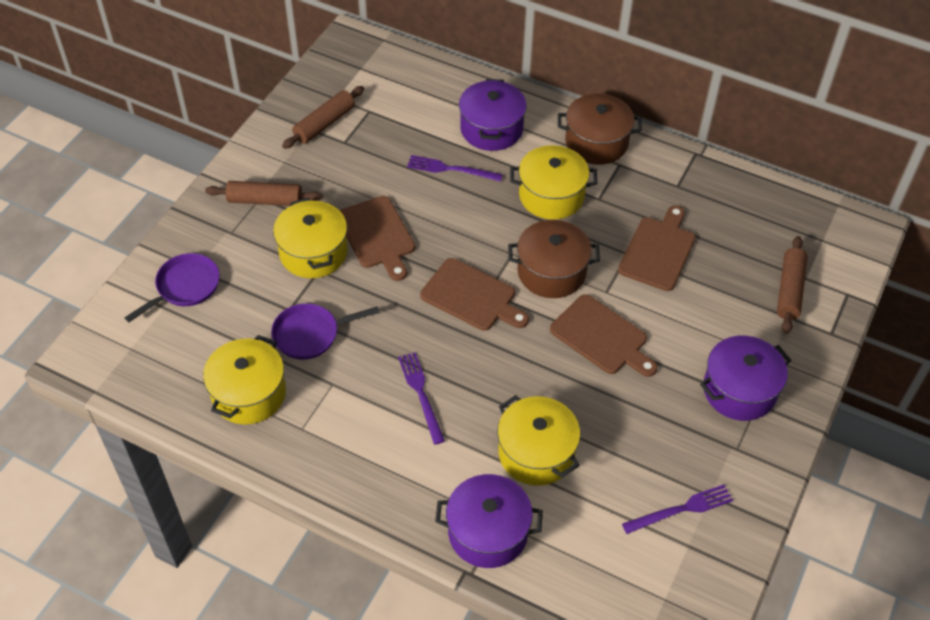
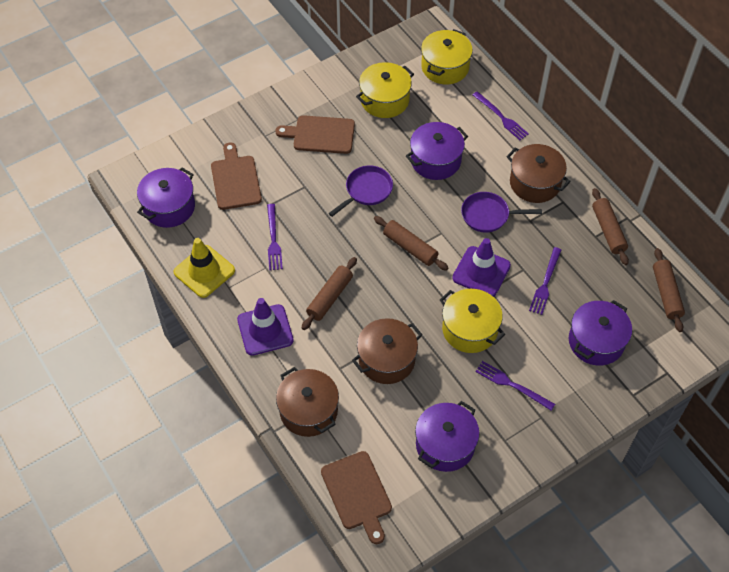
brown cutting board: [340,196,415,281] [420,258,529,331] [550,294,657,377] [618,205,696,291] = 4 -> [211,142,262,210] [275,115,355,154] [321,451,392,544] = 3
brown pot: [508,220,600,298] [558,93,642,165] = 2 -> [276,367,339,437] [352,318,422,384] [506,144,571,203] = 3
brown rolling pin: [205,181,323,206] [282,86,364,149] [777,236,808,334] = 3 -> [302,257,357,330] [374,216,448,271] [592,188,629,265] [653,248,685,332] = 4
purple fork: [398,352,445,445] [407,155,503,182] [622,484,733,534] = 3 -> [267,204,283,270] [472,91,529,140] [475,361,555,411] [529,247,561,315] = 4
purple pot: [435,474,543,568] [459,79,527,151] [700,336,792,421] = 3 -> [137,167,195,228] [406,122,468,180] [415,401,479,472] [569,300,632,366] = 4
purple traffic cone: none = 0 -> [237,298,294,356] [452,238,511,297] = 2
yellow pot: [203,335,286,425] [273,198,348,278] [497,395,580,486] [510,145,597,220] = 4 -> [356,62,414,118] [421,29,473,85] [440,289,505,353] = 3
yellow traffic cone: none = 0 -> [173,238,235,298] = 1

